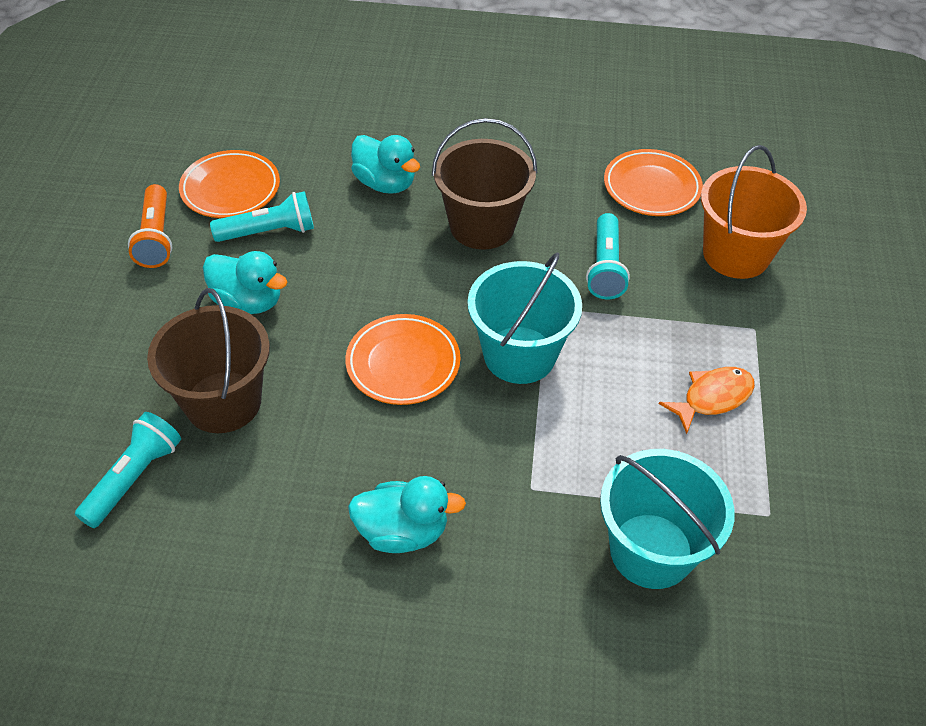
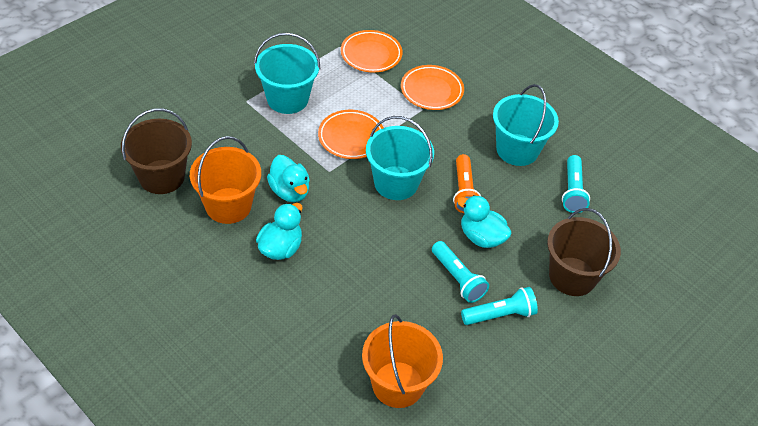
orange bucket: [701,145,807,279] = 1 -> [190,136,261,224] [362,314,443,408] = 2
orange fish: [659,367,755,434] = 1 -> none = 0
turquoise bucket: [468,252,582,384] [600,449,735,589] = 2 -> [254,33,320,114] [366,116,434,200] [493,84,559,166] = 3

